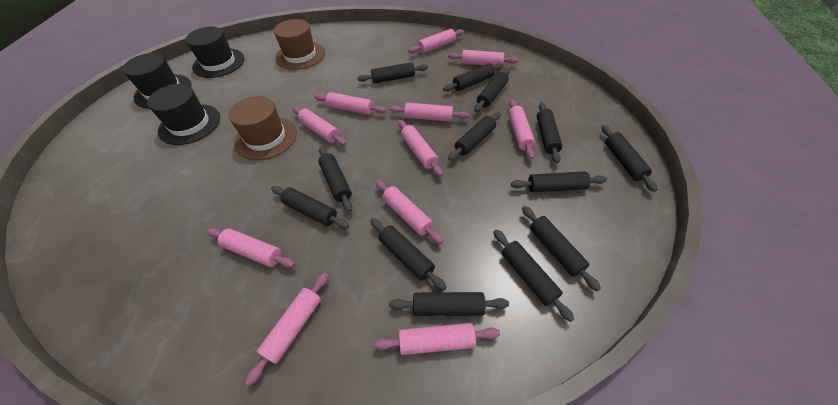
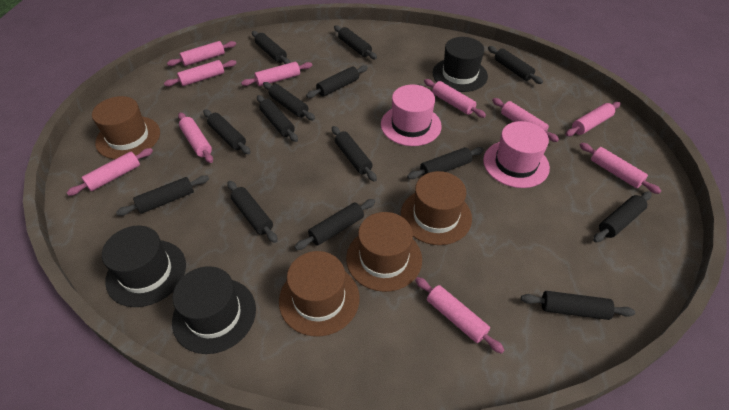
black rolling pin: [271,186,349,228] [319,146,353,212] [358,62,428,83] [370,218,447,291] [389,292,509,316] [443,63,504,91] [448,112,501,161] [474,69,510,112] [493,229,574,322] [511,171,607,192] [522,206,601,291] [537,102,562,163] [602,125,658,192] = 13 -> [116,175,209,216] [203,109,251,154] [227,181,278,243] [252,31,290,64] [257,95,298,142] [263,82,315,120] [295,199,375,250] [306,65,368,98] [332,126,377,182] [334,25,377,59] [407,147,484,179] [488,46,543,84] [521,291,635,320] [593,192,652,242] = 14
brown hat: [229,96,297,160] [274,19,325,70] = 2 -> [92,96,160,159] [279,251,360,336] [346,212,422,292] [401,171,472,245] = 4
pink hat: none = 0 -> [381,85,442,146] [483,121,550,188] = 2
pink rolling pin: [207,228,295,268] [245,273,328,386] [292,107,346,146] [314,92,386,115] [374,323,500,355] [376,180,443,244] [389,103,469,122] [398,120,443,177] [408,29,464,53] [448,50,518,66] [508,100,535,159] = 11 -> [67,148,153,196] [164,60,237,86] [167,41,236,66] [178,112,213,163] [241,62,312,86] [415,277,505,354] [424,79,486,118] [492,98,559,142] [566,102,621,136] [579,143,661,194] = 10

